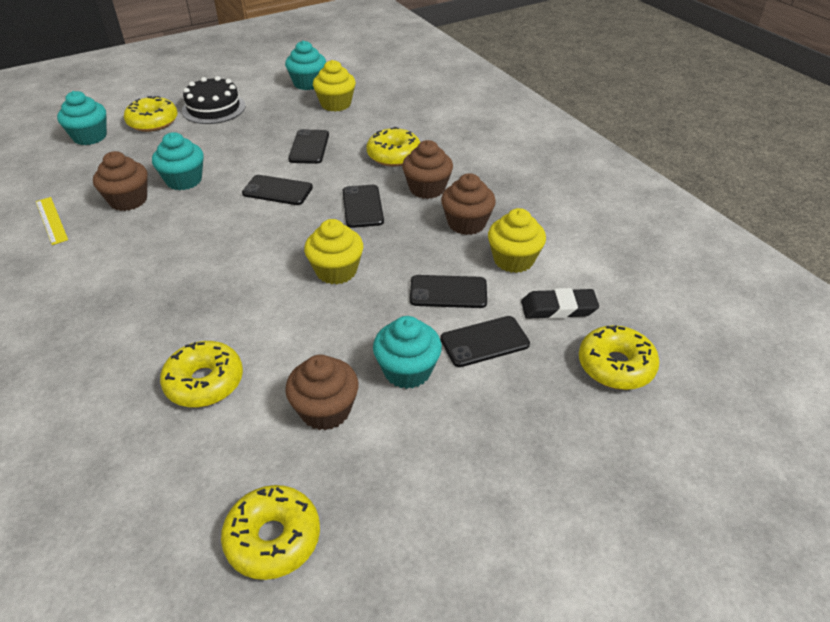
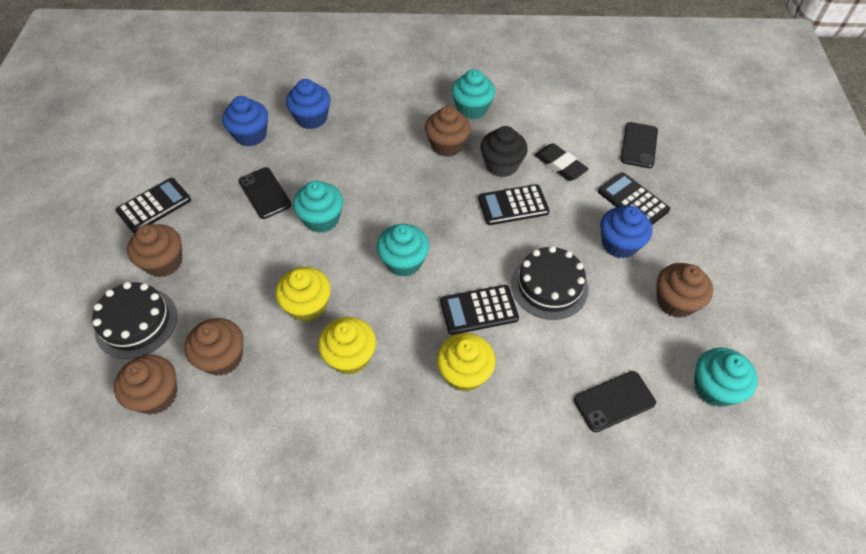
black cake: [182,76,246,124] = 1 -> [92,282,177,359] [511,246,589,320] = 2
black calculator: none = 0 -> [116,178,191,233] [440,285,519,335] [478,184,550,225] [598,172,670,225] = 4
black cupcake: none = 0 -> [481,126,528,177] = 1
black phone: [242,175,313,205] [288,129,329,164] [343,185,384,228] [410,275,487,308] [440,316,530,367] = 5 -> [238,167,292,219] [574,371,656,432] [620,122,658,168] = 3
blue cupcake: none = 0 -> [222,96,268,146] [286,79,331,129] [600,206,653,259] = 3
brown cupcake: [93,151,148,211] [285,355,359,431] [402,140,453,199] [441,173,496,235] = 4 -> [114,355,177,415] [127,224,182,277] [184,318,244,376] [425,106,471,157] [657,263,713,318] = 5
yellow donut: [124,96,178,132] [160,341,243,407] [221,485,320,580] [367,127,420,167] [579,325,659,390] = 5 -> none = 0
yellow ruler: [36,197,68,245] = 1 -> none = 0

